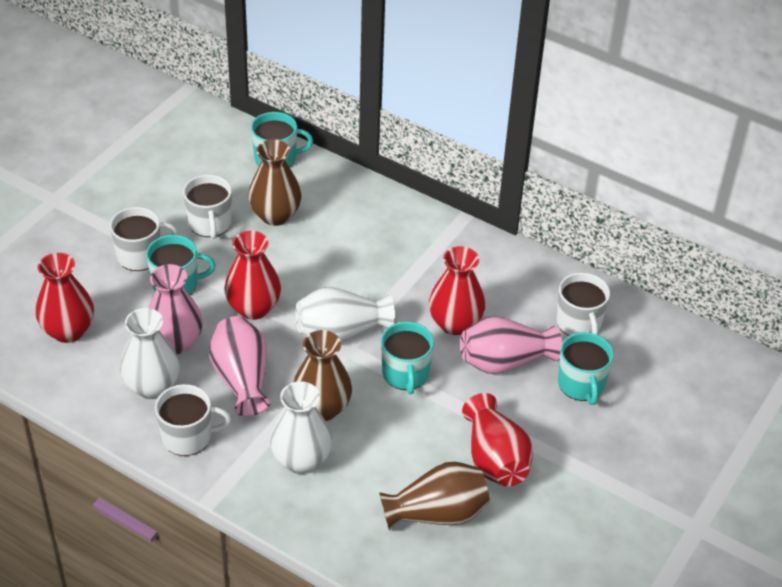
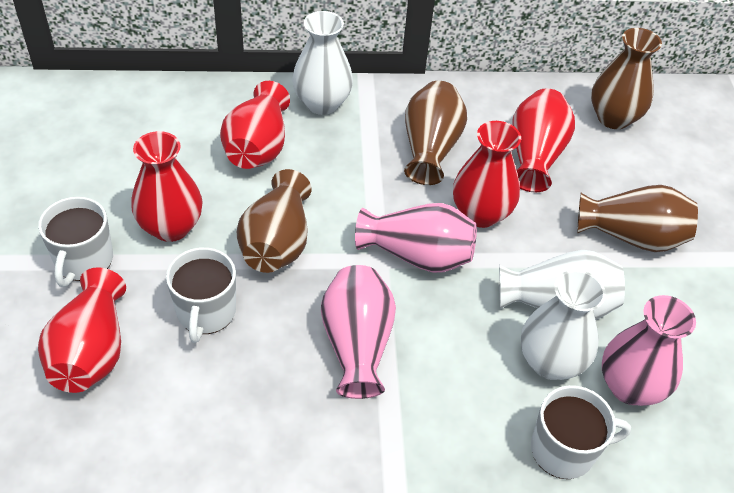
brown vase: [248,139,301,226] [294,330,352,421] [379,462,490,530] = 3 -> [237,169,312,273] [404,81,467,185] [577,185,698,252] [591,28,662,129] = 4
red vase: [36,253,94,343] [224,231,281,320] [429,246,485,335] [462,393,533,487] = 4 -> [38,267,126,393] [131,131,203,242] [220,81,290,169] [453,121,521,228] [512,88,575,192] = 5
turquoise mug: [146,235,216,295] [251,112,313,167] [381,322,434,394] [558,332,614,405] = 4 -> none = 0
white mug: [110,207,178,271] [155,384,231,456] [183,174,232,239] [557,272,610,336] = 4 -> [38,197,113,287] [166,247,236,343] [531,385,631,479] = 3

